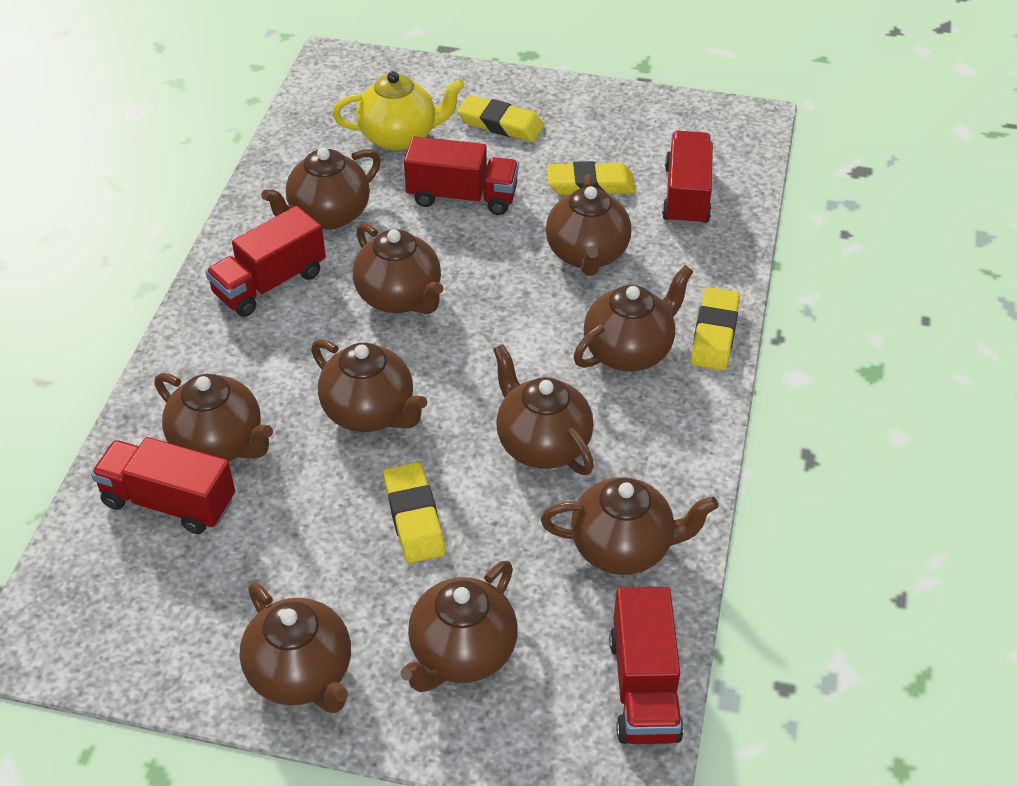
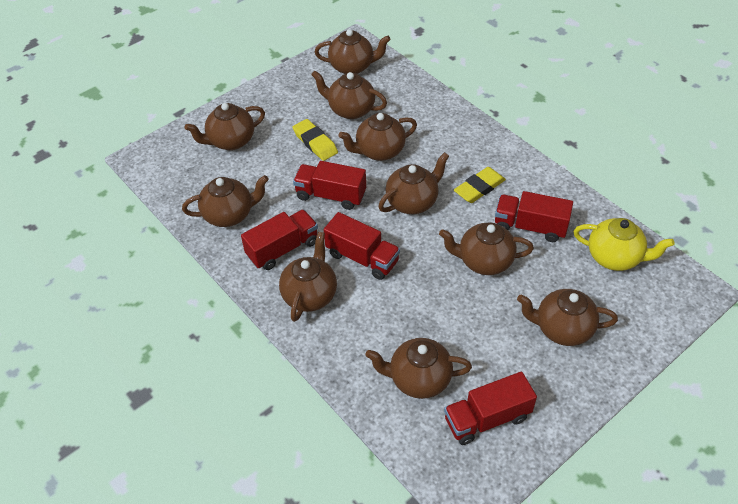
yellow eraser: [383,462,445,563] [457,95,544,142] [547,161,635,195] [690,287,740,371] = 4 -> [292,119,338,161] [454,167,506,203] = 2

